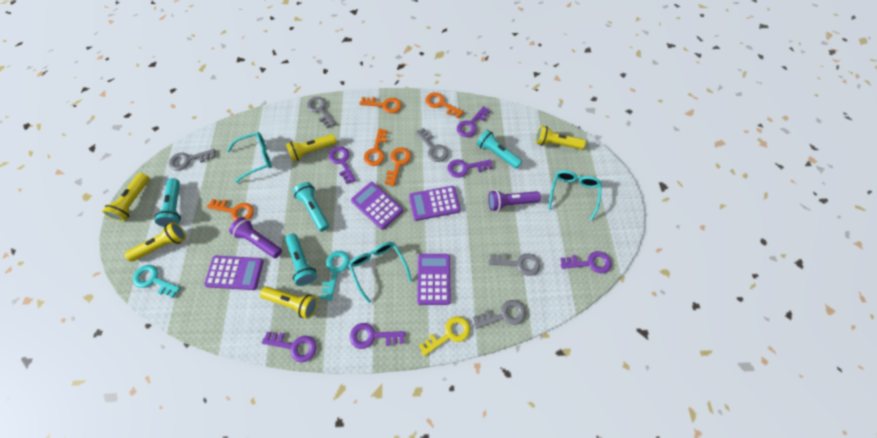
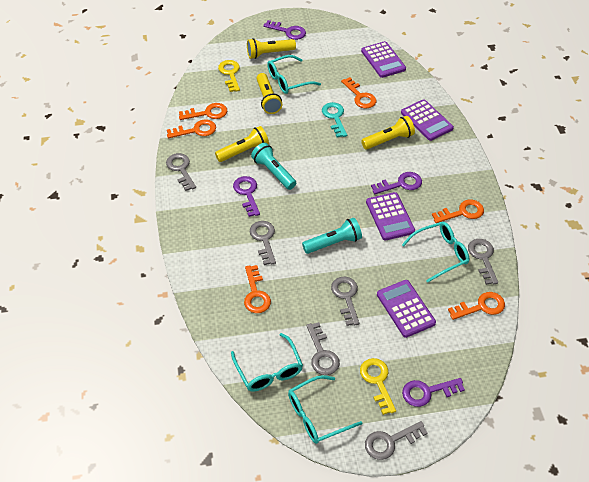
grey key: [169,149,215,170] [307,97,335,128] [416,128,448,162] [473,300,526,329] [489,253,540,276] = 5 -> [166,153,196,191] [250,221,276,265] [306,322,340,375] [331,277,359,326] [365,421,427,460] [468,239,498,285] = 6
orange key: [207,199,254,221] [360,97,402,113] [364,128,388,166] [385,147,411,187] [426,92,464,118] = 5 -> [167,120,216,138] [179,103,227,120] [244,265,271,313] [341,77,376,109] [432,200,484,223] [448,292,505,320] = 6
purple flashlight: [229,217,282,258] [488,190,541,211] = 2 -> none = 0
purple key: [262,332,316,362] [329,147,356,184] [350,323,405,349] [447,159,493,178] [457,106,490,137] [560,251,612,273] = 6 -> [233,176,260,217] [263,20,306,40] [371,172,422,194] [402,378,465,407] = 4
turquoise flashlight: [155,178,181,227] [285,233,317,286] [293,182,329,231] [477,130,522,169] = 4 -> [251,143,296,190] [302,218,362,254] = 2
turquoise glasses: [227,132,272,183] [349,242,412,303] [548,170,602,221] = 3 -> [231,333,303,391] [267,55,321,94] [288,375,362,444] [402,222,469,283] = 4
turquoise key: [133,265,181,298] [320,251,350,301] = 2 -> [322,102,347,137] = 1
yellow flashlight: [102,173,150,222] [124,222,186,261] [260,286,318,319] [286,134,337,162] [536,126,586,149] = 5 -> [215,126,269,162] [247,38,296,59] [256,73,282,114] [361,116,415,149] = 4
yellow key: [419,316,470,356] = 1 -> [218,60,240,92] [360,358,396,415] = 2

